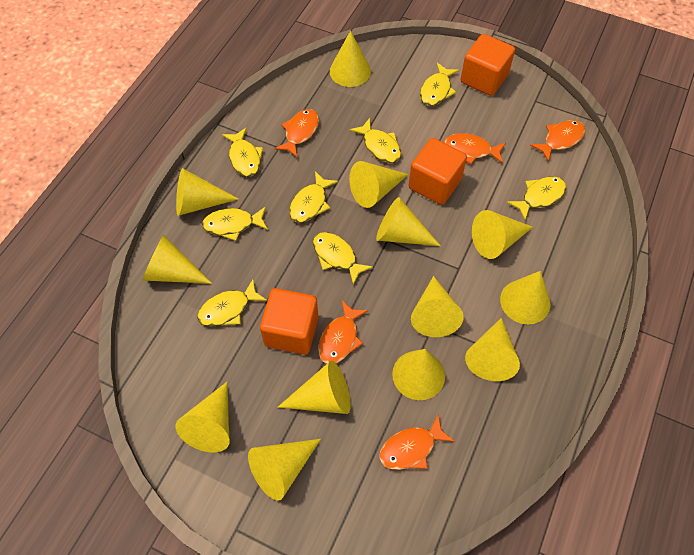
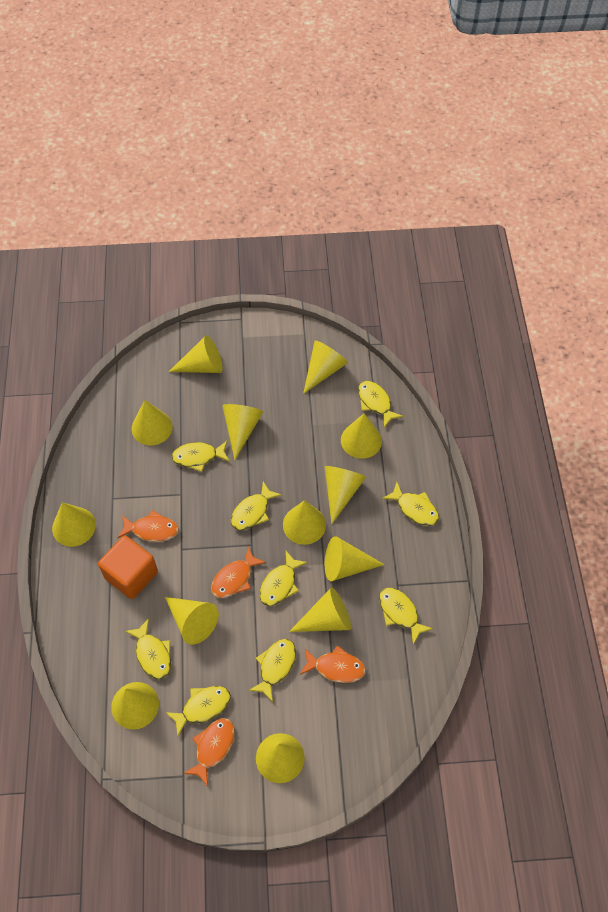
orange cube: [260,288,318,355] [408,138,467,205] [460,34,515,96] = 3 -> [98,536,158,599] = 1
orange fish: [274,109,319,157] [318,300,368,364] [379,415,455,470] [444,133,506,164] [530,120,585,162] = 5 -> [118,510,179,542] [183,718,235,787] [211,547,266,598] [300,645,366,683] = 4
yellow fish: [197,279,267,326] [202,206,268,241] [222,128,263,177] [289,171,338,223] [313,232,373,285] [350,118,401,163] [420,63,459,106] [507,177,566,220] = 8 -> [125,619,171,679] [165,686,231,737] [172,441,230,472] [231,481,282,530] [248,639,296,702] [260,551,308,606] [358,381,403,427] [379,588,433,644] [382,482,439,526] = 9

